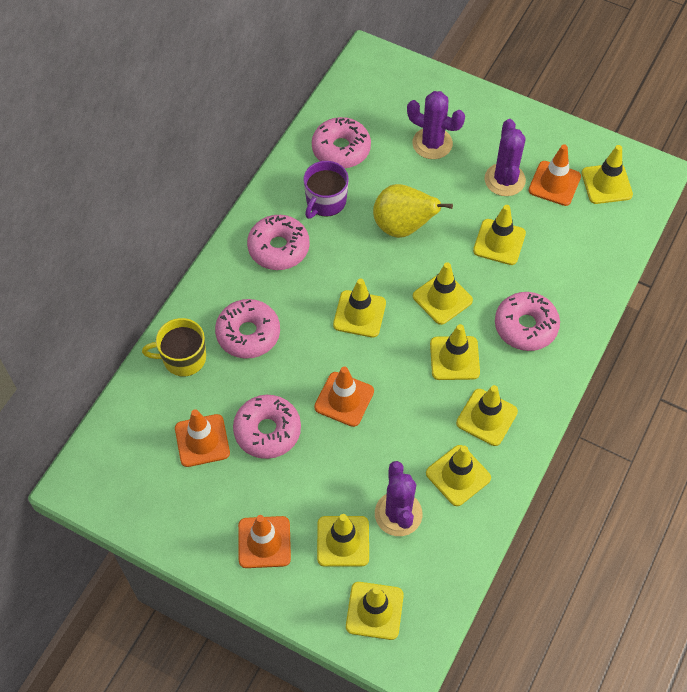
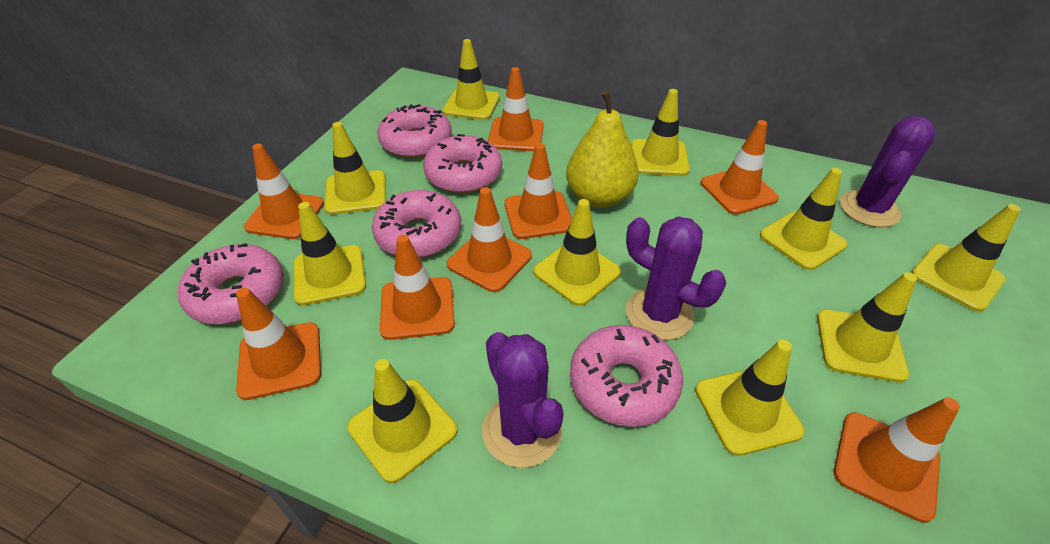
orange traffic cone: [175,409,230,467] [238,515,291,568] [314,367,374,427] [528,144,581,206] = 4 -> [236,288,321,400] [244,144,324,239] [380,235,455,340] [447,187,532,292] [488,67,544,151] [504,143,572,239] [701,120,779,215] [834,397,960,523] = 8
purple mug: [304,161,349,219] = 1 -> none = 0
yellow mug: [142,318,206,377] = 1 -> none = 0
yellow traffic cone: [317,514,369,567] [333,278,386,338] [346,582,404,640] [413,262,473,325] [426,445,491,506] [430,324,480,380] [456,385,518,446] [473,205,526,265] [582,145,633,204] = 9 -> [294,202,366,306] [324,122,386,215] [347,359,458,483] [442,39,500,120] [533,199,621,306] [631,89,690,176] [695,340,805,456] [760,168,847,270] [817,272,917,382] [911,204,1021,312] = 10

